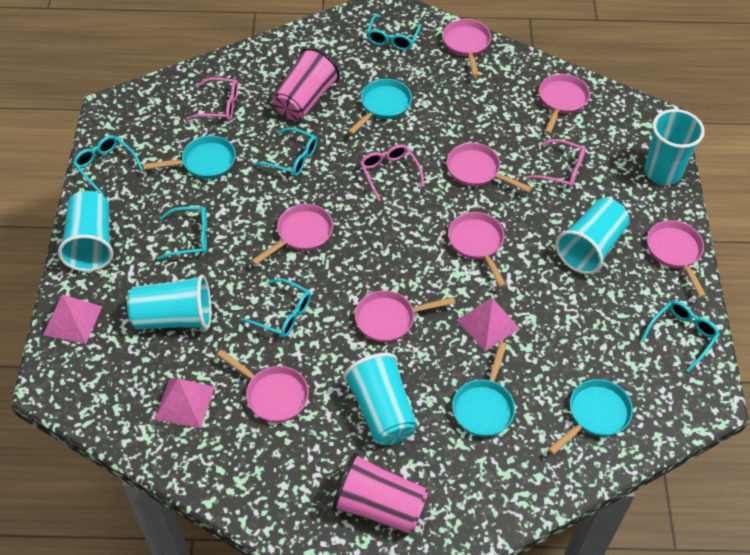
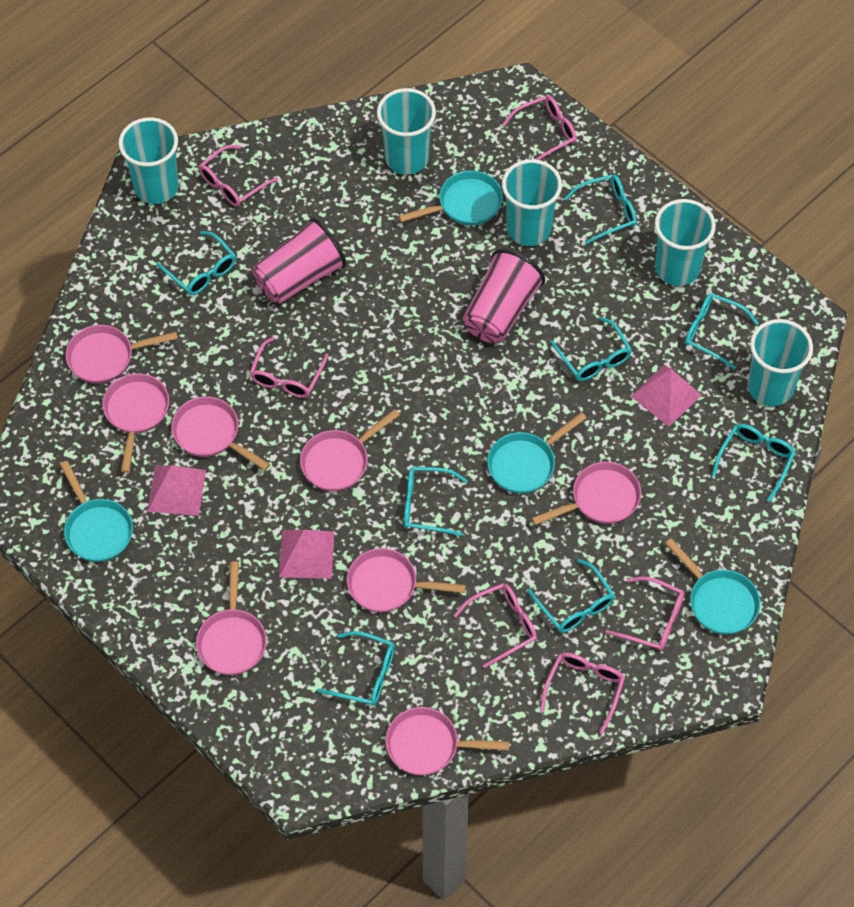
pink glasses: [186,77,238,121] [360,144,425,201] [526,139,586,188] = 3 -> [199,145,278,207] [250,337,329,398] [453,583,537,668] [502,95,577,160] [540,653,625,734] [605,577,684,651] = 6
turquoise glasses: [73,135,143,195] [157,207,207,260] [241,278,311,338] [255,127,317,176] [367,15,422,50] [641,301,720,372] = 6 -> [156,231,236,295] [317,631,395,706] [404,467,468,536] [527,559,615,633] [550,317,632,381] [564,174,637,244] [685,294,759,369] [712,424,795,502] = 8

